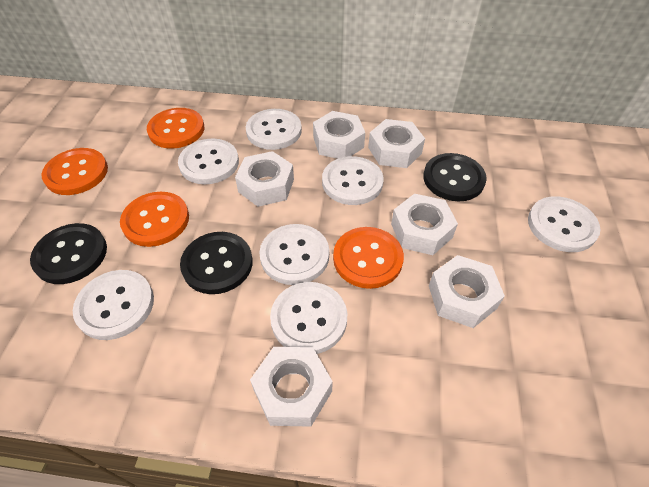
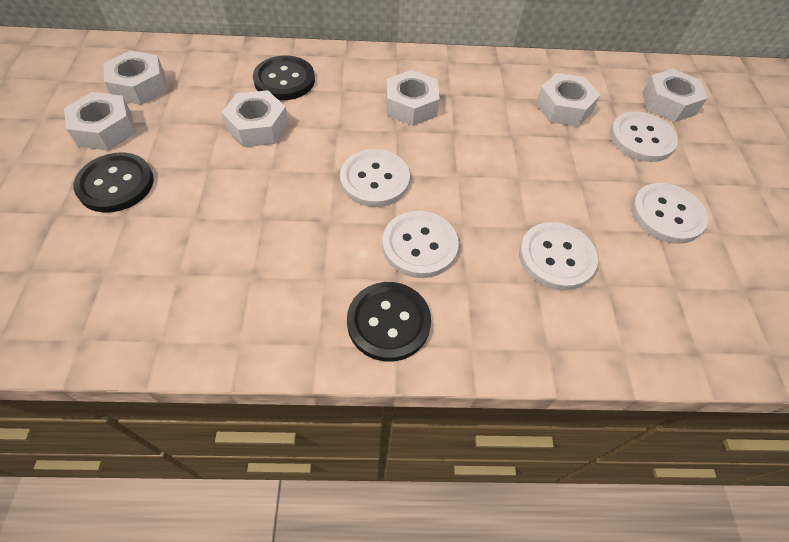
orange button: [41,148,108,195] [120,192,189,247] [147,108,204,149] [333,227,404,289] = 4 -> none = 0
white button: [73,270,154,340] [178,139,239,184] [246,109,302,150] [259,224,329,285] [270,282,347,354] [322,156,384,205] [528,196,601,252] = 7 -> [340,149,410,207] [382,211,459,278] [519,222,598,290] [610,112,678,162] [631,183,708,244] = 5

